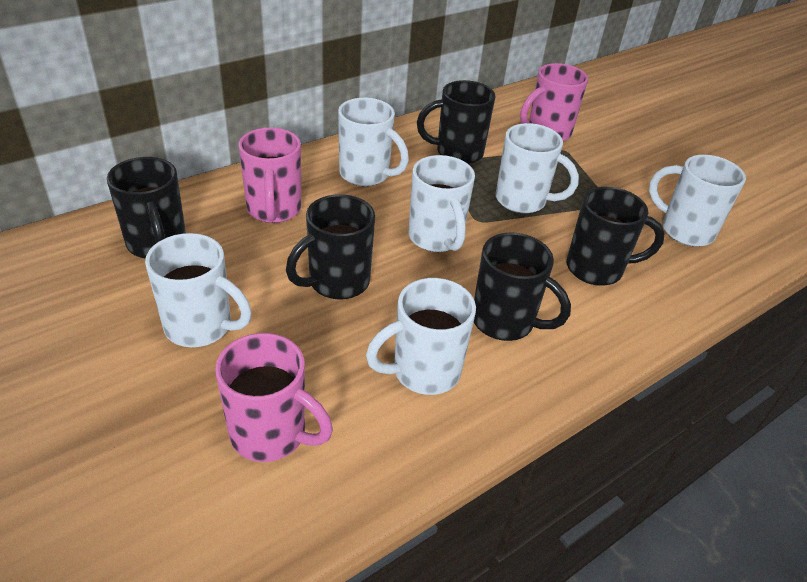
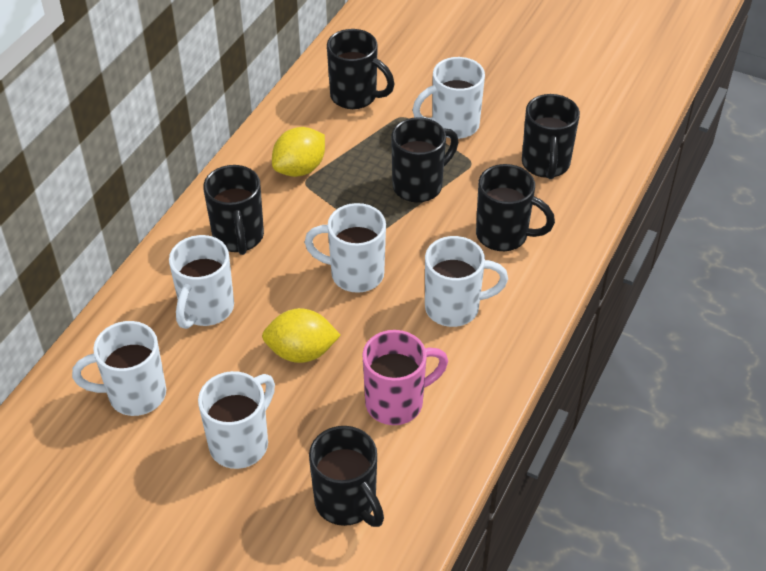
black mug: [107,157,186,259] [286,194,375,300] [417,80,496,164] [474,232,571,341] [567,187,665,286] = 5 -> [203,165,264,255] [309,426,384,527] [327,29,395,109] [391,117,458,202] [476,164,555,251] [522,94,580,179] = 6
pink mug: [215,333,333,462] [238,128,301,223] [520,63,588,141] = 3 -> [362,330,448,425] = 1
yellow lemon: none = 0 -> [262,308,341,363] [272,127,325,177] = 2

